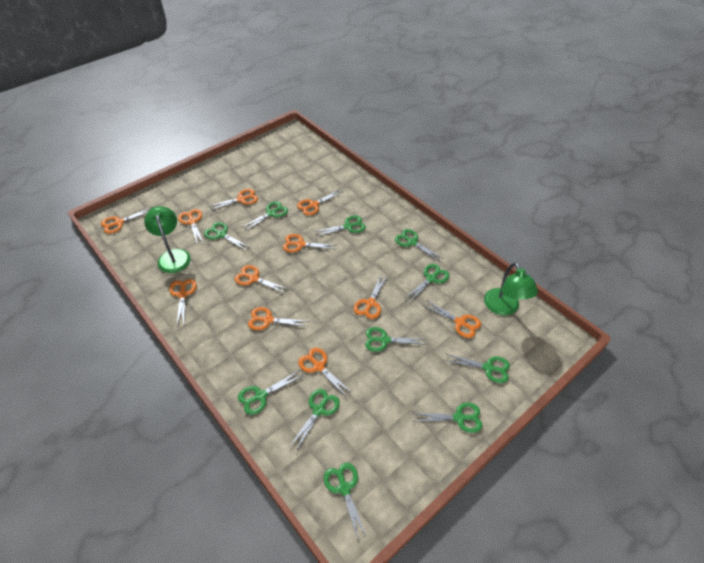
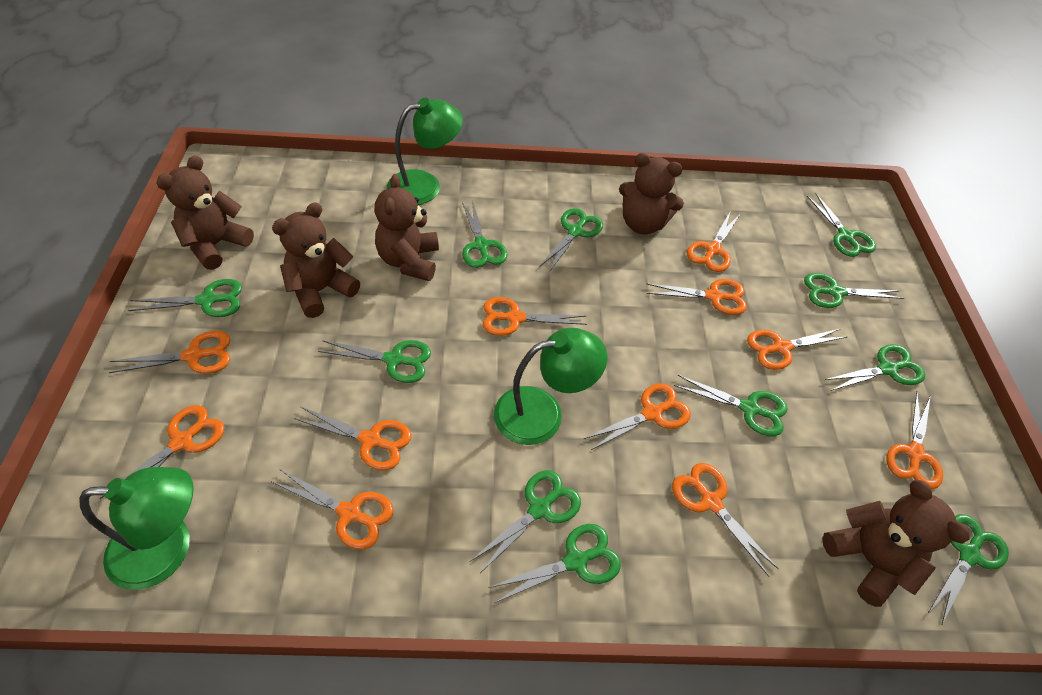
brown teddy bear: none = 0 -> [156,155,254,270] [272,203,360,318] [375,174,439,281] [619,153,684,235] [822,479,970,607] = 5
green lamp: [144,206,191,273] [484,262,538,316] = 2 -> [79,467,194,590] [386,98,463,205] [494,328,607,445] = 3

